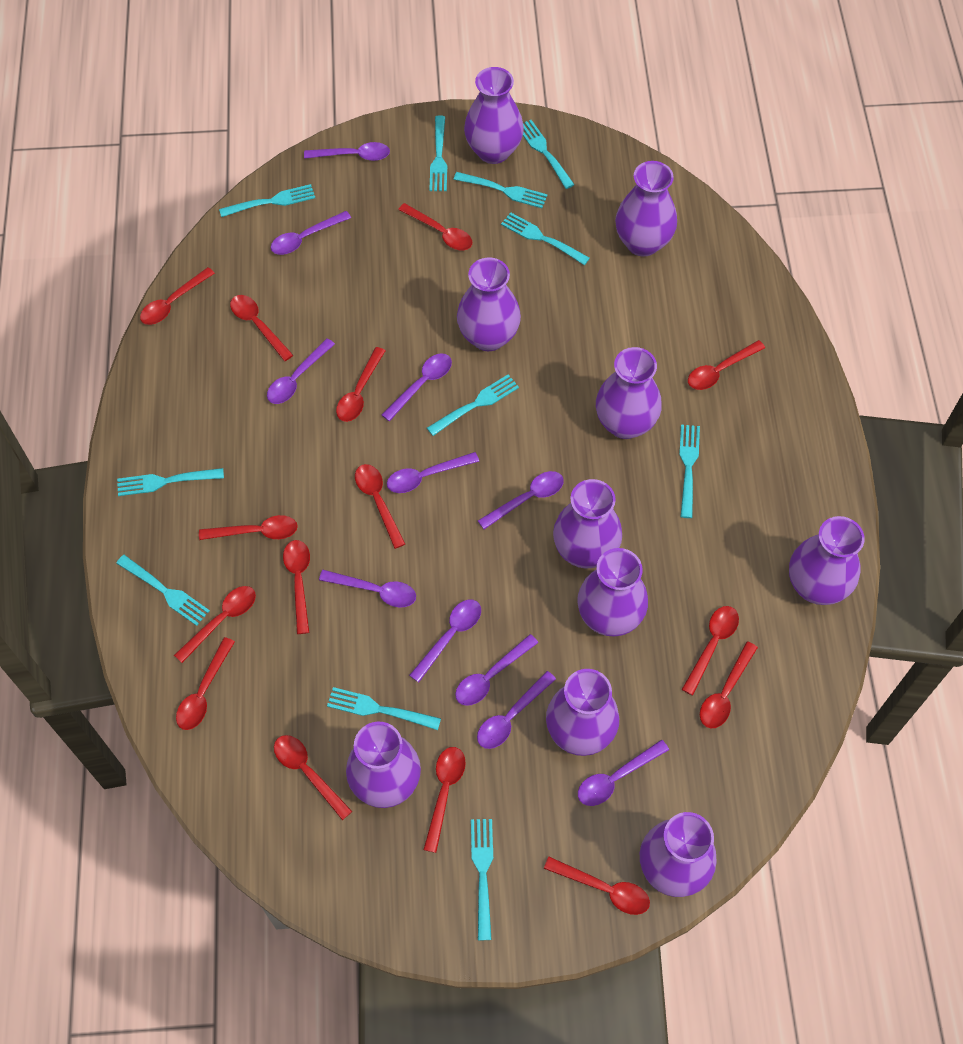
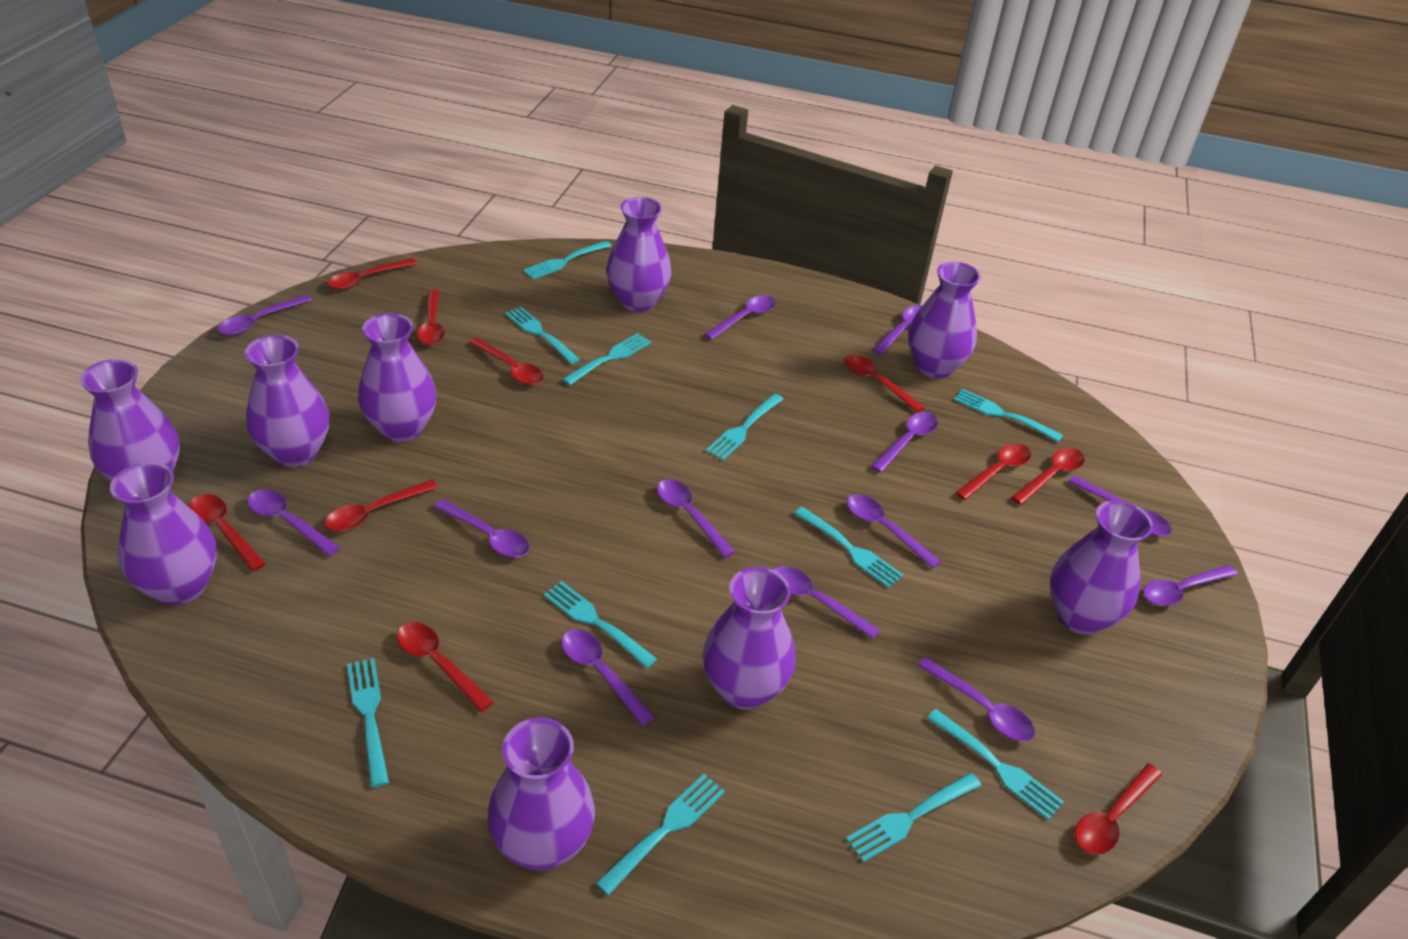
purple spoon: [267,338,335,404] [271,211,351,255] [304,142,390,161] [319,570,416,608] [382,353,452,421] [387,452,479,493] [409,599,481,682] [455,634,538,706] [477,671,556,749] [478,471,564,529] [578,740,669,806] = 11 -> [218,294,312,335] [247,489,340,556] [434,499,530,557] [561,629,655,726] [657,479,735,558] [704,295,776,340] [773,566,880,639] [847,494,941,568] [871,412,938,473] [872,305,922,355] [918,657,1035,742] [1068,475,1172,536] [1143,565,1238,606] = 13
purple vase: [346,722,421,808] [457,257,521,351] [464,67,524,164] [546,669,619,756] [553,479,622,568] [577,548,648,637] [596,347,662,439] [615,161,677,257] [640,812,716,897] [789,516,865,605] = 10 -> [79,359,180,481] [110,462,217,605] [245,335,329,467] [358,313,436,442] [487,718,595,871] [607,197,671,312] [703,567,795,710] [908,261,981,379] [1050,500,1153,635] = 9
red spoon: [140,267,215,325] [174,586,256,663] [176,637,235,730] [199,515,298,540] [230,295,293,361] [274,735,352,820] [283,540,310,634] [336,347,385,422] [355,464,405,549] [398,203,472,251] [424,747,466,853] [544,857,650,915] [682,606,739,695] [688,340,765,390] [700,642,758,728] = 15 -> [189,494,266,571] [324,479,438,531] [327,258,417,290] [397,622,494,712] [417,290,445,346] [469,338,544,385] [844,355,925,413] [955,443,1031,500] [1011,448,1085,505] [1075,764,1162,855] = 10

